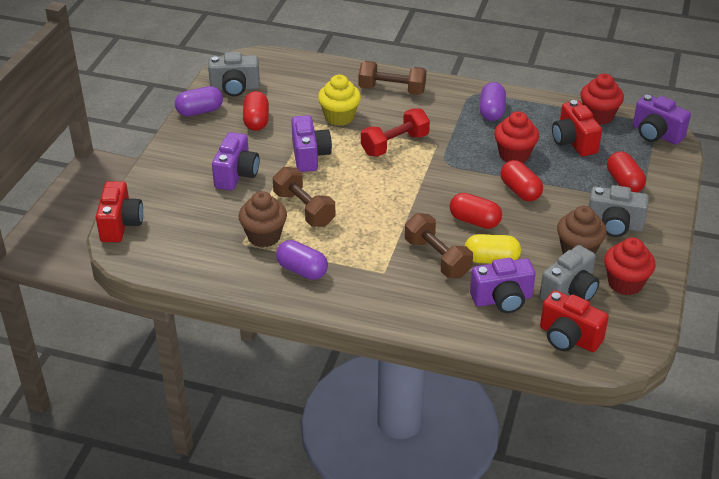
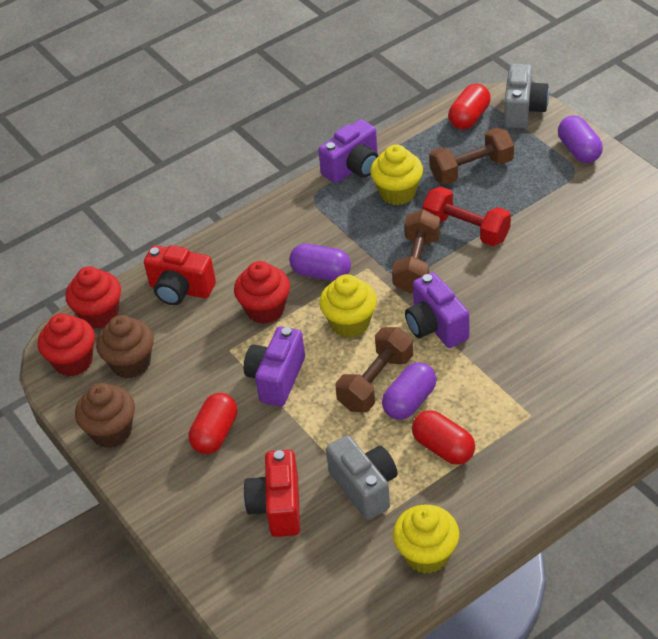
grey camera: [208,52,260,96] [539,245,600,301] [588,185,649,237] = 3 -> [326,435,397,520] [504,64,549,128] = 2
purple camera: [212,132,260,190] [291,115,332,172] [470,258,536,313] [633,94,691,145] = 4 -> [244,326,305,406] [318,119,379,183] [405,272,469,348] = 3
red camera: [96,181,143,242] [540,290,609,352] [552,100,602,156] = 3 -> [144,245,216,305] [244,450,300,537] = 2
red capsule: [243,91,269,131] [450,193,502,229] [500,160,543,201] [607,151,646,192] = 4 -> [188,393,237,454] [412,410,475,465] [448,83,491,130] = 3
yellow capsule: [465,234,521,264] = 1 -> none = 0
yellow cupcake: [318,75,361,126] = 1 -> [319,274,377,338] [370,144,423,205] [393,505,459,574] = 3

